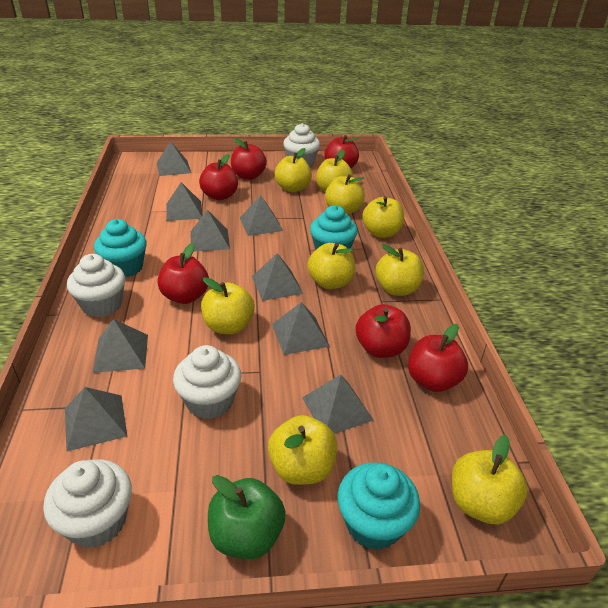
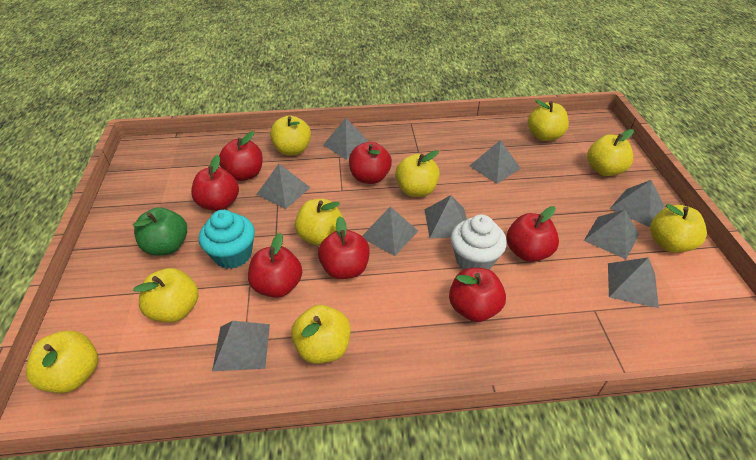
red apple: [157,243,209,304] [199,154,238,200] [231,138,267,180] [324,135,359,168] [356,304,411,358] [408,324,468,392] = 6 -> [191,155,239,211] [219,131,263,181] [248,233,302,298] [318,216,370,279] [349,142,392,184] [449,268,506,322] [506,206,559,262] = 7
turquoise cupcake: [94,219,147,277] [310,205,358,250] [338,462,420,550] = 3 -> [199,210,255,269] = 1
white cupcake: [43,459,132,548] [67,254,125,317] [173,345,242,419] [283,123,320,167] = 4 -> [451,215,507,270] = 1

